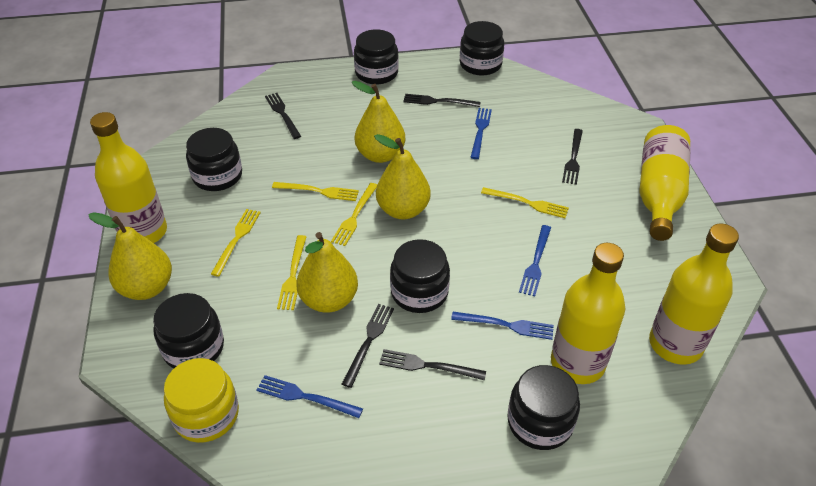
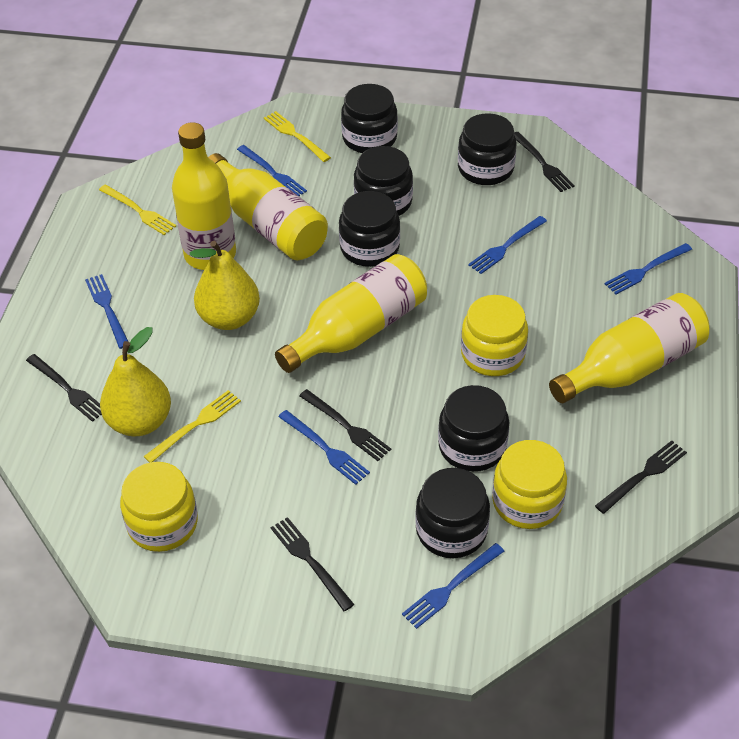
blue fork: [257,375,363,418] [451,312,554,340] [470,108,492,159] [519,225,551,296] = 4 -> [85,274,128,349] [237,145,307,196] [278,410,370,485] [402,543,504,629] [468,216,547,274] [604,243,692,295] = 6
yellow fork: [211,209,261,277] [272,182,359,201] [277,235,306,310] [331,183,377,246] [481,187,569,218] = 5 -> [99,184,176,235] [143,390,241,463] [264,111,331,162] = 3
yellow jar: [164,358,239,443] = 1 -> [120,462,198,552] [461,295,528,376] [492,440,567,529] = 3
yellow pear: [88,212,172,300] [296,232,358,313] [352,81,405,163] [374,134,431,219] = 4 -> [100,327,171,437] [190,241,260,330] = 2

